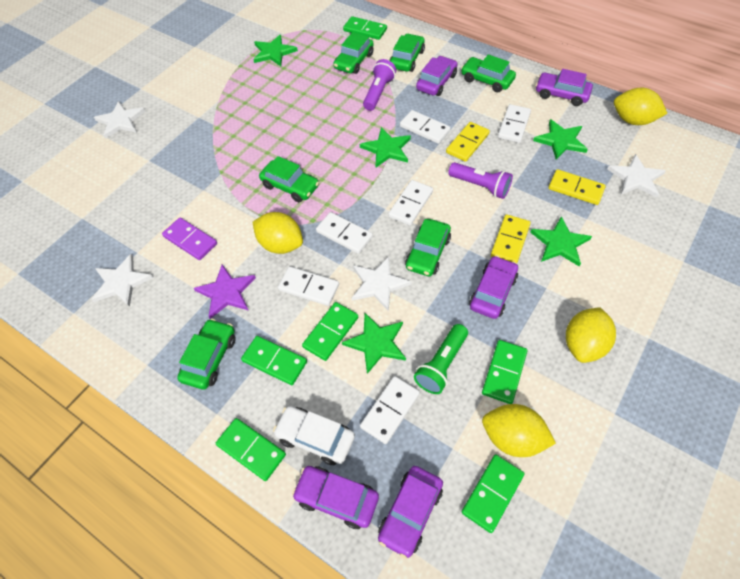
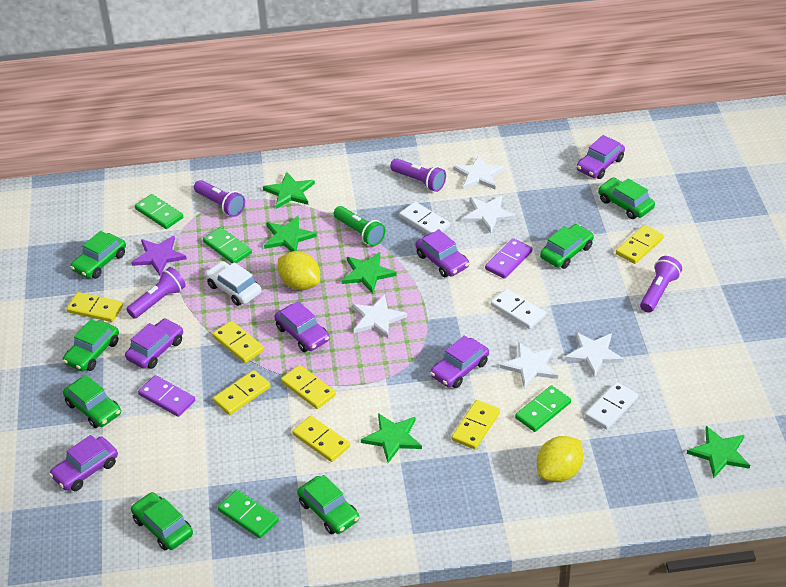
green car: [177,319,236,390] [259,156,319,202] [333,32,374,74] [389,34,425,72] [405,219,451,276] [461,54,516,92] = 6 -> [63,319,119,371] [63,375,121,428] [70,231,126,279] [131,492,193,550] [297,475,359,534] [540,224,594,269] [598,177,655,219] = 7
green domino: [216,418,286,481] [241,336,307,385] [302,302,358,361] [343,16,387,40] [462,454,524,533] [482,340,527,404] = 6 -> [135,194,183,229] [203,227,252,263] [218,489,279,538] [515,385,571,432] = 4
purple car: [292,466,379,529] [378,466,443,559] [416,56,458,96] [469,256,518,319] [536,69,593,106] = 5 -> [49,435,118,491] [125,318,183,369] [274,301,330,352] [415,229,469,277] [430,336,489,388] [576,135,625,179] = 6
purple domino: [162,218,217,260] = 1 -> [138,375,195,417] [485,238,533,279] = 2
purple flashlight: [363,59,396,111] [448,162,513,199] = 2 -> [127,267,186,319] [194,180,245,217] [390,158,446,192] [640,256,682,313] = 4
white domino: [278,266,339,306] [316,212,373,254] [360,376,420,444] [388,180,433,226] [400,110,451,144] [498,104,531,143] = 6 -> [399,202,450,234] [491,289,546,329] [585,382,638,430] = 3
white star: [91,254,154,307] [94,101,146,139] [352,257,411,311] [607,154,666,198] = 4 -> [352,295,407,338] [453,155,505,190] [462,195,516,233] [500,342,558,389] [564,332,624,377] = 5
yellow domino: [446,122,490,162] [491,214,531,263] [549,169,606,205] = 3 -> [67,292,123,322] [212,321,264,363] [213,370,271,415] [281,365,336,409] [292,416,350,462] [452,400,500,449] [616,225,664,264] = 7
yellow lemon: [253,212,303,254] [482,404,556,457] [566,307,616,363] [614,88,667,125] = 4 -> [278,251,320,290] [537,436,583,482] = 2

